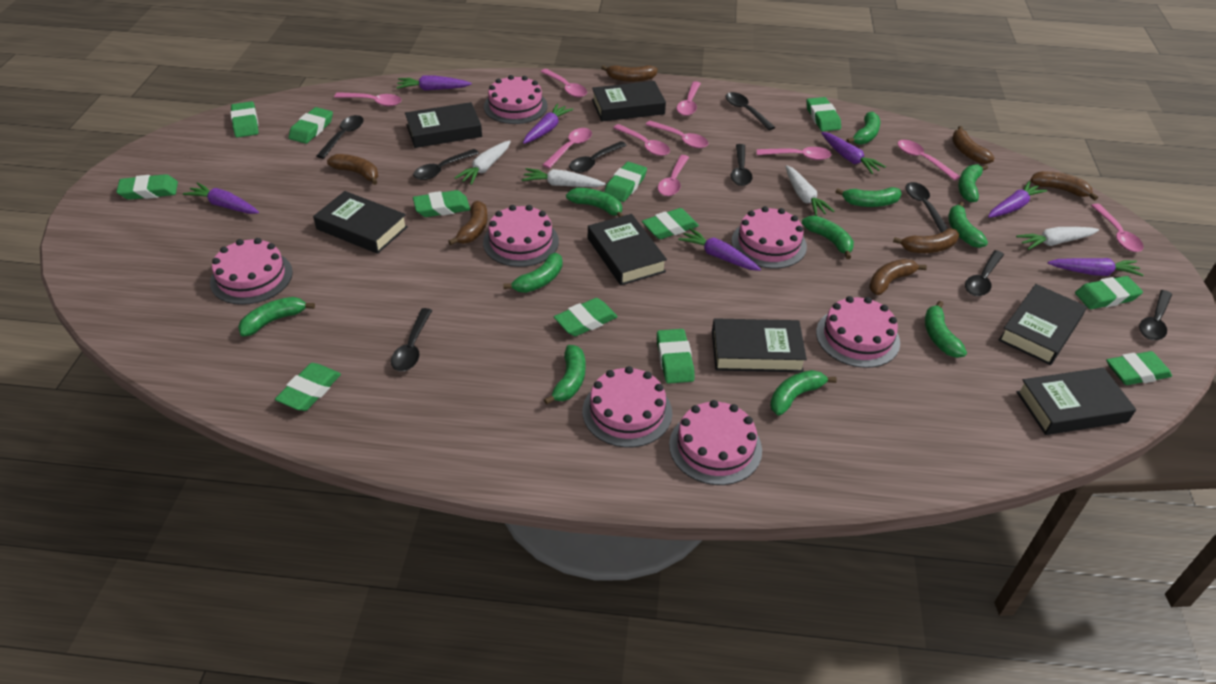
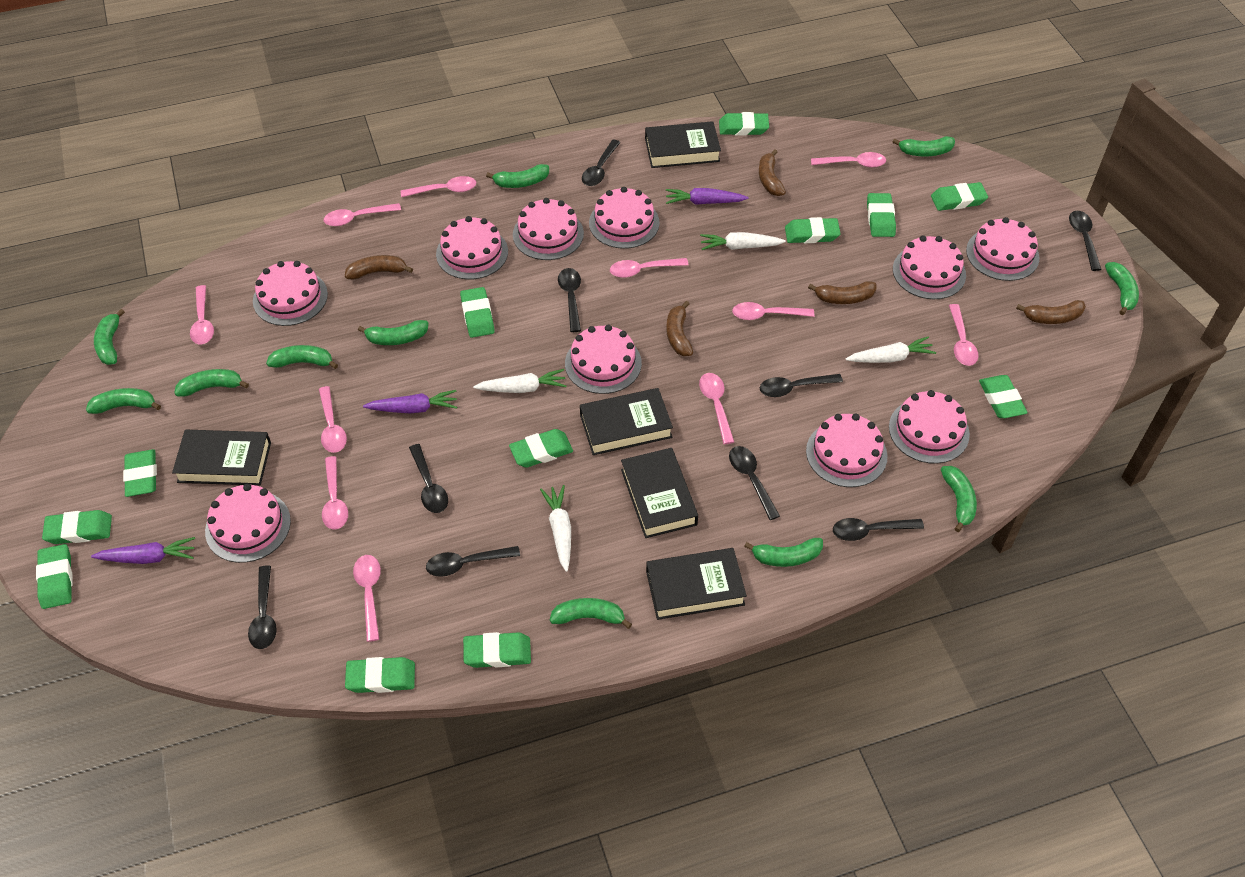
black book: [313,191,408,254] [405,102,482,148] [588,214,667,285] [592,81,666,122] [712,318,807,372] [998,284,1087,365] [1017,367,1136,435] = 7 -> [172,430,271,486] [580,388,673,455] [621,448,698,538] [645,121,721,168] [646,548,747,620] = 5
brown banana: [327,154,378,185] [448,201,488,245] [601,65,658,82] [869,259,927,295] [893,228,959,253] [952,126,995,164] [1030,171,1098,201] = 7 -> [345,255,413,280] [666,301,693,356] [759,149,786,196] [808,281,877,304] [1016,300,1086,324] = 5
pink cake: [210,238,293,305] [483,205,559,267] [484,75,548,124] [583,366,672,447] [669,400,762,485] [732,206,807,269] [816,296,900,368] = 7 -> [205,484,291,563] [253,261,328,326] [436,216,508,280] [513,198,584,260] [565,325,642,394] [589,187,659,249] [806,414,888,487] [889,390,970,464] [893,236,966,299] [966,217,1040,281] = 10
pink spoon: [334,92,401,107] [540,69,587,97] [543,128,592,169] [613,124,670,156] [645,121,708,148] [658,155,689,196] [677,81,701,116] [757,147,831,160] [898,140,960,181] [1091,204,1144,252] = 10 -> [190,285,214,344] [319,386,347,453] [322,456,348,529] [324,203,401,226] [353,555,381,642] [401,176,476,197] [610,258,689,278] [699,373,734,444] [732,302,814,320] [811,152,886,168] [949,304,979,366] = 11
purple carrot: [183,182,259,214] [396,75,472,91] [523,104,573,144] [678,228,761,271] [821,132,886,174] [988,181,1047,218] [1048,258,1144,276] = 7 -> [91,537,195,564] [363,390,457,413] [666,188,748,205] = 3

